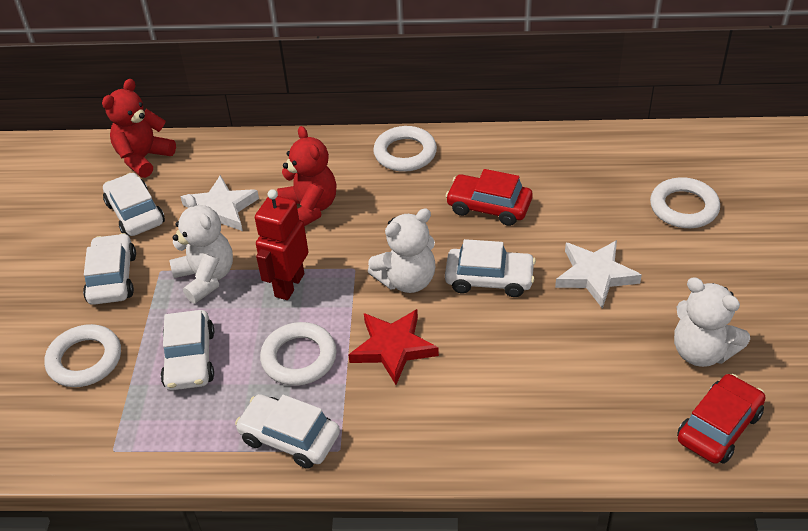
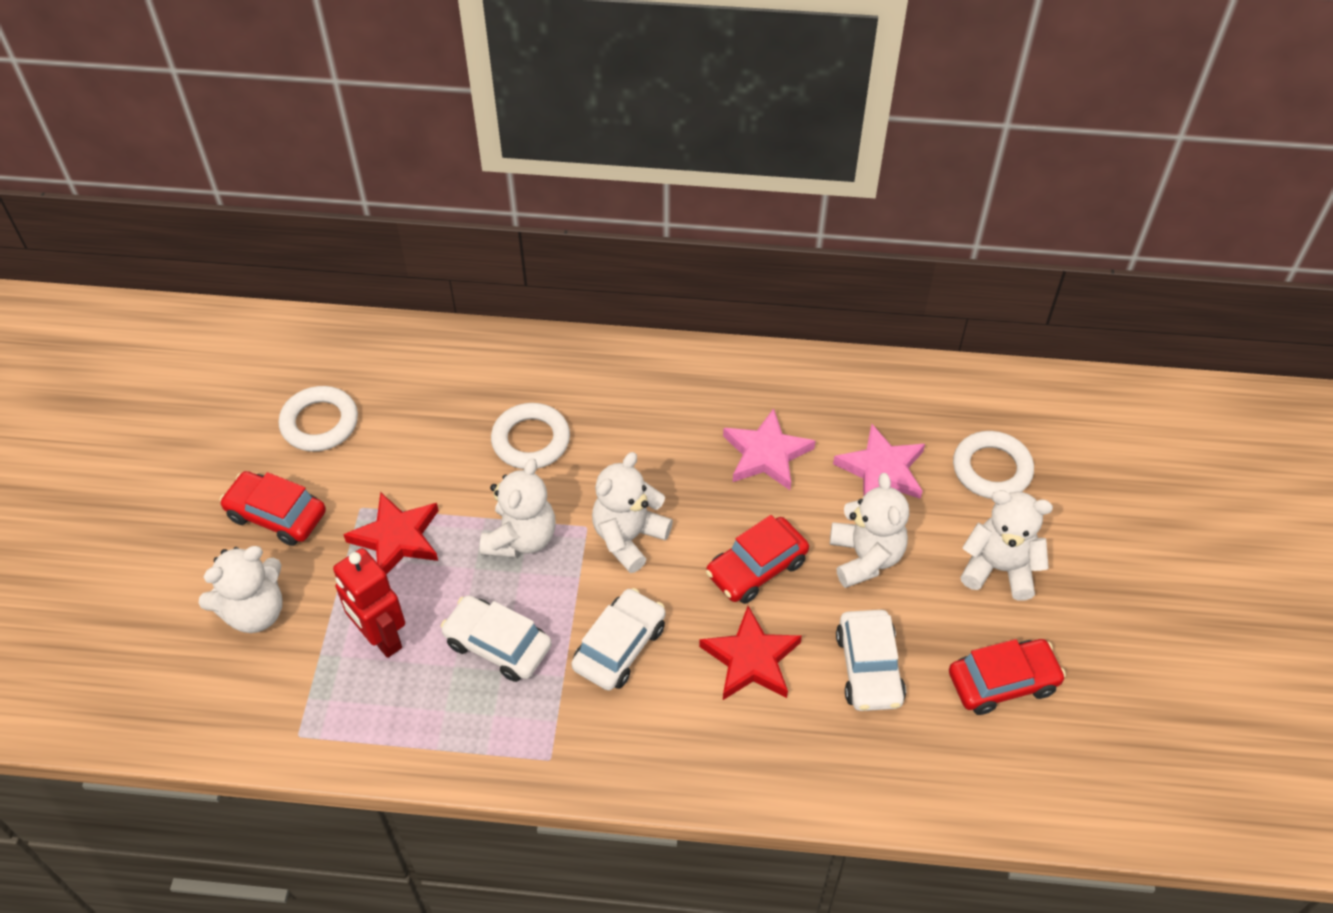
pink star: none = 0 -> [723,408,815,490] [833,424,925,499] = 2
red car: [446,169,533,226] [677,374,765,464] = 2 -> [220,471,326,546] [706,515,809,604] [949,639,1066,715] = 3
red star: [349,309,439,385] = 1 -> [343,492,439,575] [699,606,802,700] = 2
red teddy bear: [102,79,176,178] [277,126,337,226] = 2 -> none = 0
white car: [83,233,136,305] [103,173,165,236] [161,310,214,390] [235,394,340,469] [445,239,536,297] = 5 -> [441,595,552,682] [571,588,665,691] [836,610,906,711] = 3
white ring: [44,324,121,387] [260,322,337,386] [373,126,437,172] [650,177,720,228] = 4 -> [279,386,358,452] [491,403,570,469] [953,431,1034,499] = 3
white star: [180,175,259,231] [555,240,642,309] = 2 -> none = 0
white teddy bear: [169,194,233,303] [368,208,435,293] [674,277,750,367] = 3 -> [199,546,283,633] [480,458,556,558] [592,452,673,573] [830,473,909,588] [960,490,1053,601] = 5

